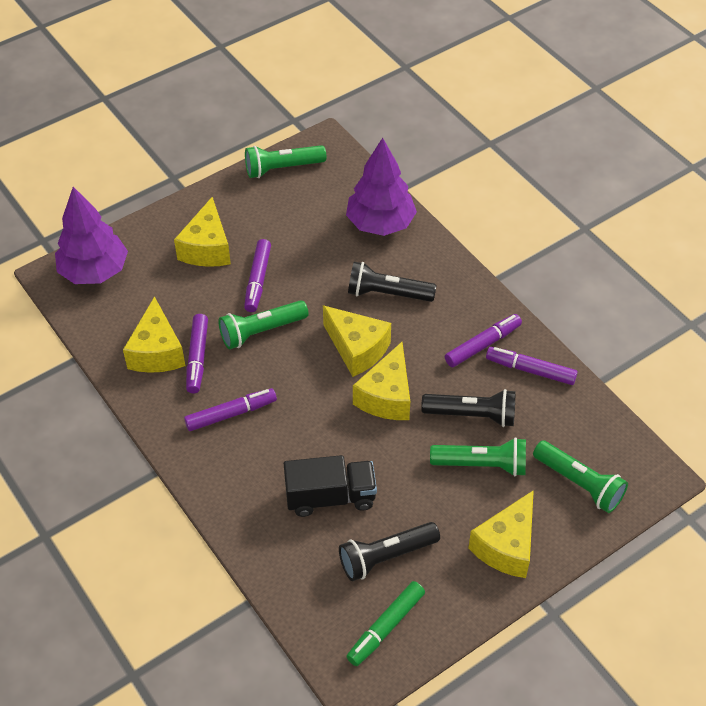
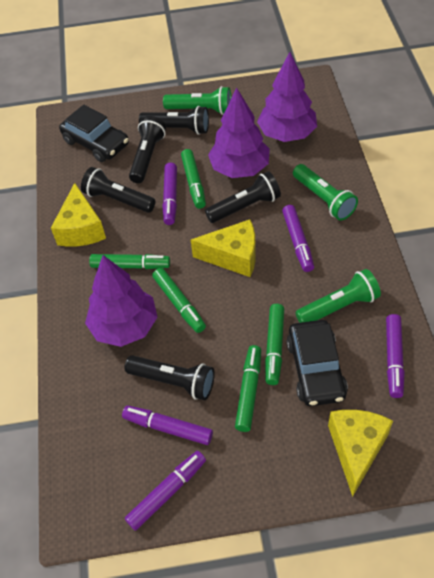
black car: none = 0 -> [59,105,129,162] [286,320,348,406] = 2
black flashlight: [339,522,440,581] [348,262,436,302] [421,389,515,427] = 3 -> [81,167,155,213] [124,355,215,400] [129,116,166,183] [139,106,209,135] [205,171,281,223] = 5
black truck: [284,455,377,517] = 1 -> none = 0
green flashlight: [218,300,309,349] [245,145,326,178] [430,437,526,477] [533,441,628,513] = 4 -> [163,86,232,115] [293,164,358,221] [295,269,381,323] = 3
green marker: [346,581,425,666] = 1 -> [89,254,170,269] [152,268,206,333] [181,149,206,209] [235,345,261,432] [265,304,284,385] = 5
purple tree: [55,187,128,284] [346,138,417,236] = 2 -> [85,255,157,347] [208,88,270,178] [257,52,317,142] = 3
yellow cheese: [123,296,185,373] [174,197,231,267] [323,305,391,377] [353,342,410,420] [468,490,534,578] = 5 -> [51,183,106,247] [191,219,256,277] [328,410,393,497] = 3

